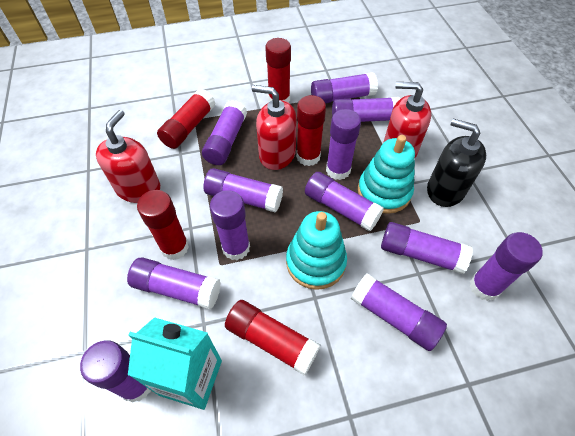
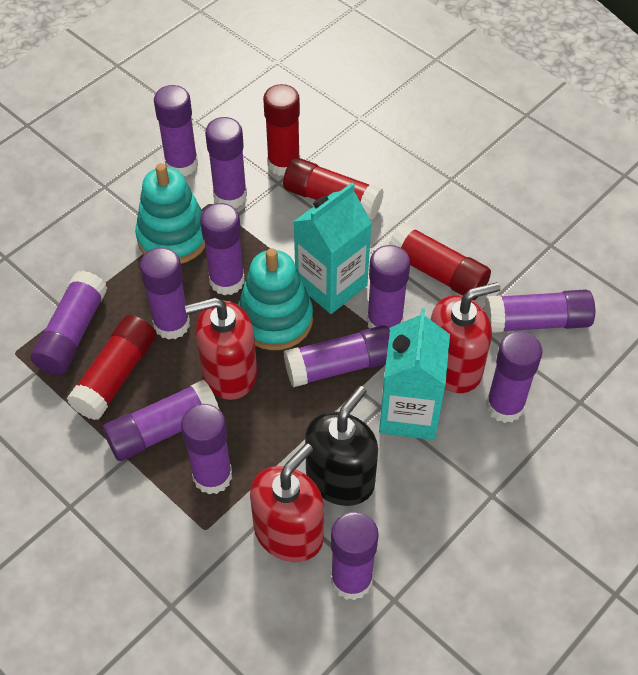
red glue stick: [137,190,189,260] [157,89,215,149] [225,300,320,376] [265,38,291,103] [296,95,326,166] = 5 -> [67,315,156,420] [263,84,300,176] [283,158,384,221] [389,223,491,300] = 4
turquoise carton: [128,317,222,410] = 1 -> [293,183,372,314] [379,308,450,440] = 2

